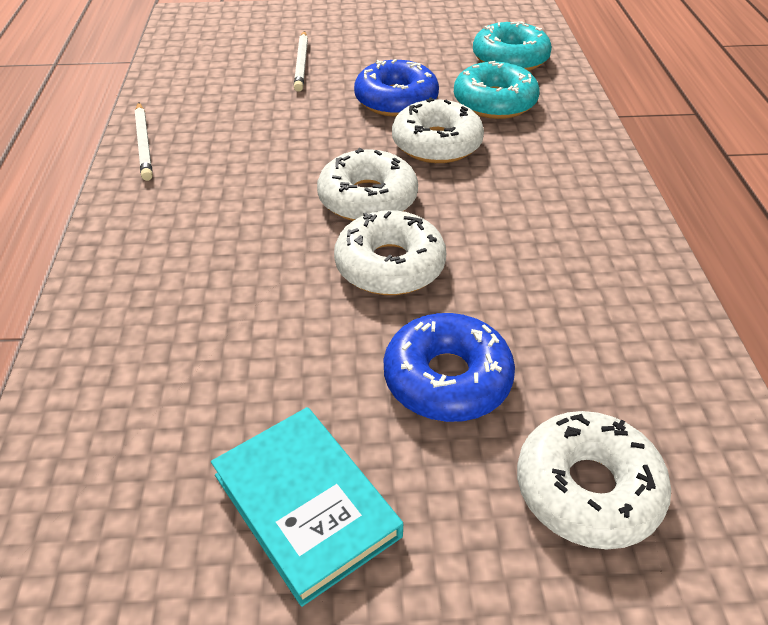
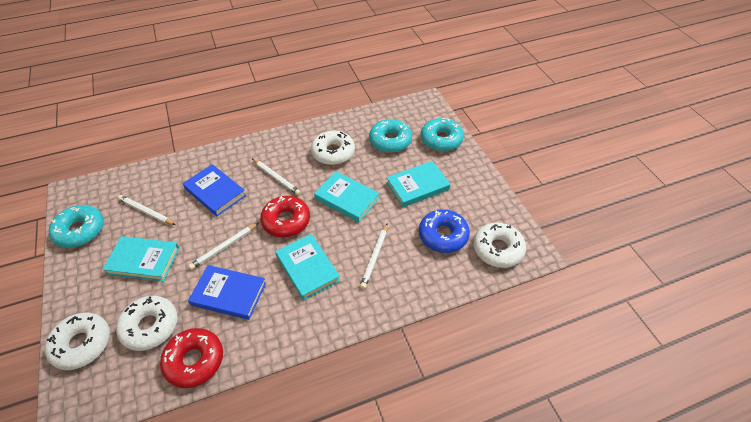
blue book: none = 0 -> [183,164,246,216] [188,265,266,320] = 2
blue donut: [354,59,439,117] [384,313,515,422] = 2 -> [419,209,470,253] = 1
red donut: none = 0 -> [160,328,223,388] [260,196,310,238] = 2
turquoise book: [211,407,403,607] = 1 -> [102,236,179,282] [275,234,340,300] [314,171,380,222] [386,161,450,207] = 4
turquoise donut: [454,61,539,119] [473,21,552,71] = 2 -> [49,205,104,248] [369,119,412,153] [421,118,464,151] = 3
white pencil: [135,103,153,181] [294,31,308,92] = 2 -> [118,195,175,225] [188,223,259,270] [252,159,301,195] [360,223,388,289] = 4

